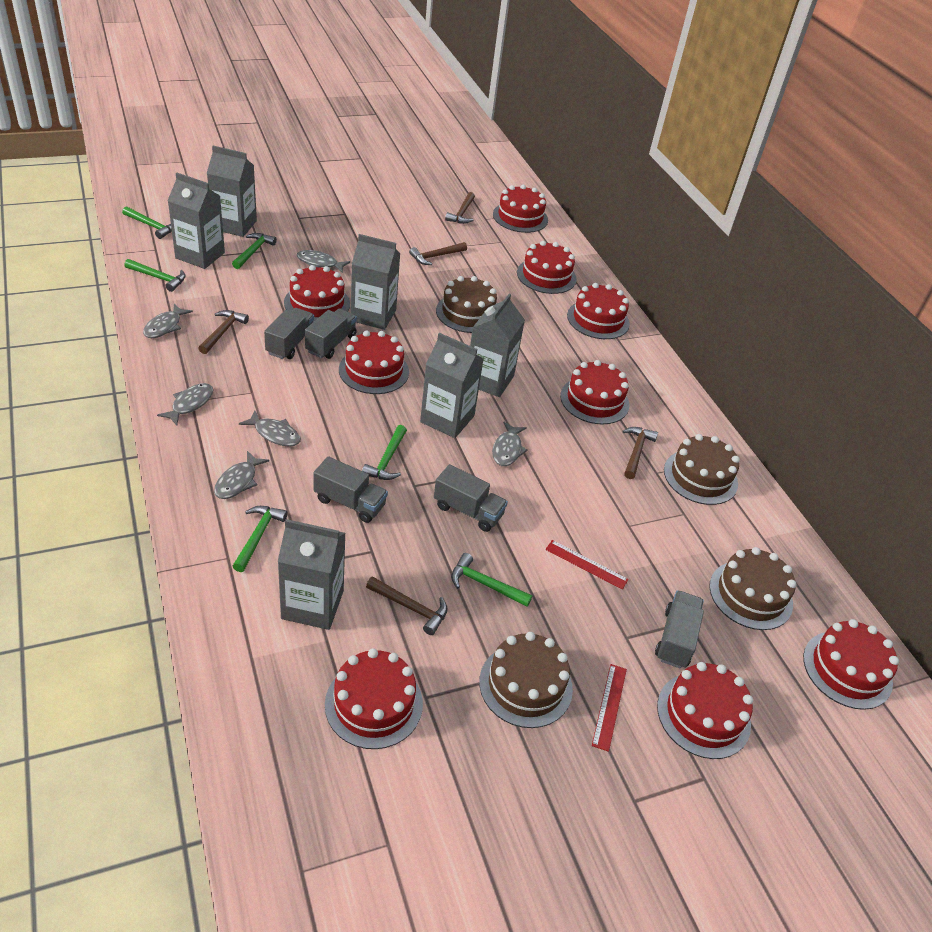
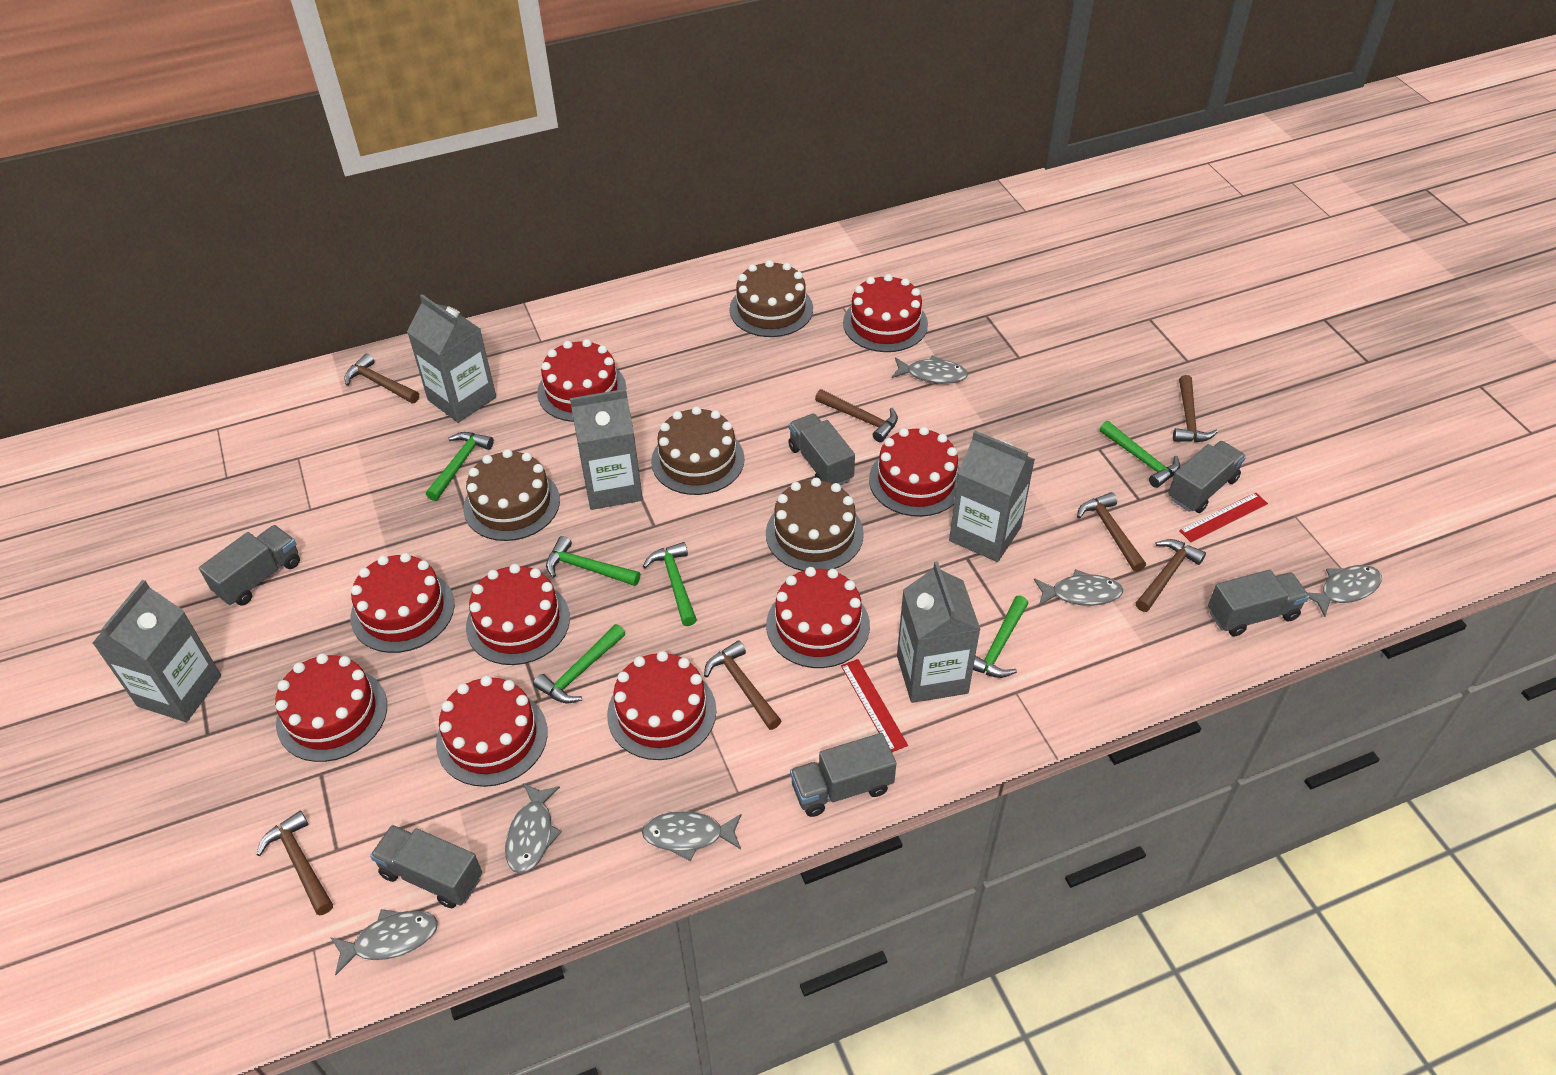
brown hammer: [198,310,249,354] [366,576,448,635] [409,242,467,265] [445,192,475,224] [622,427,658,479] = 5 -> [256,811,333,916] [344,353,419,403] [704,640,782,730] [815,389,898,442] [1077,492,1146,572] [1136,539,1206,612] [1173,375,1218,442] = 7
grey carton: [168,173,225,269] [207,146,257,237] [277,519,346,630] [351,234,400,330] [420,333,484,438] [470,293,525,397] = 6 -> [92,580,221,722] [407,294,496,423] [570,389,643,510] [897,561,981,703] [949,431,1035,562] = 5
grey truck: [264,308,314,359] [305,308,357,359] [313,456,388,523] [434,464,508,532] [655,590,704,669] = 5 -> [199,525,300,606] [370,825,482,909] [788,414,855,485] [790,733,896,817] [1168,441,1246,513] [1208,570,1309,636] = 6

